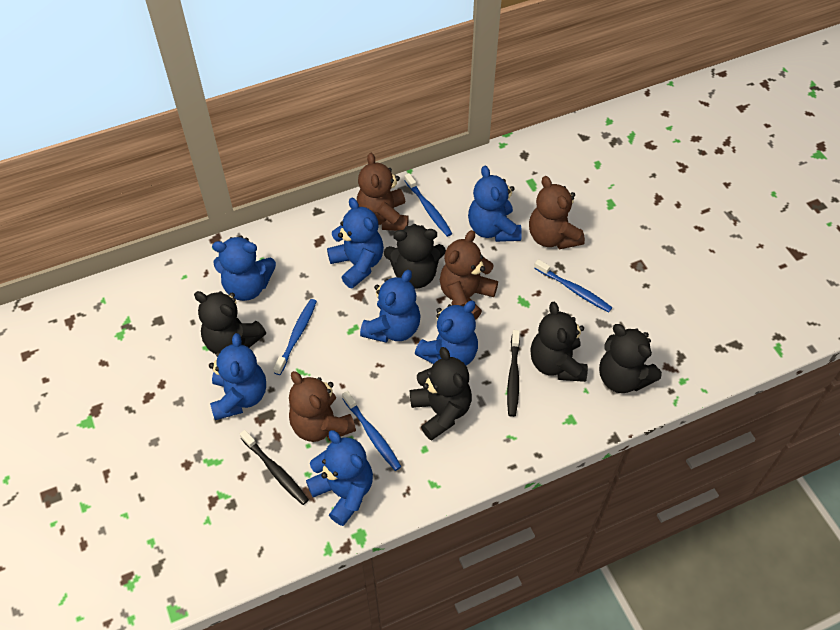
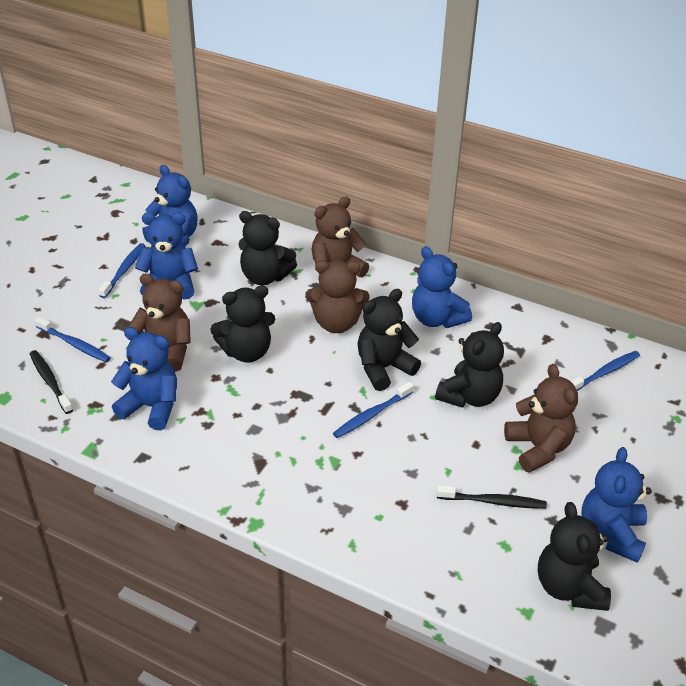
blue teddy bear: [209,333,266,420] [212,236,276,301] [306,430,373,526] [327,198,384,289] [360,270,421,343] [415,301,478,366] [468,166,522,242] = 7 -> [111,327,177,430] [135,212,198,299] [142,165,198,246] [412,246,472,328] [581,447,652,563] = 5

